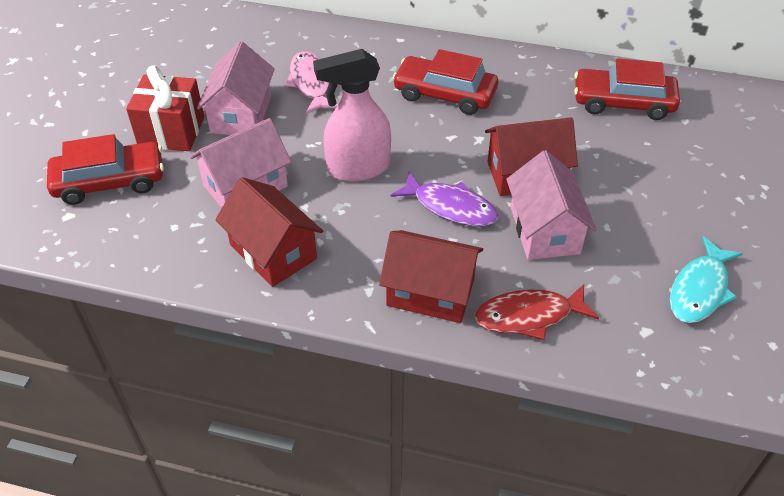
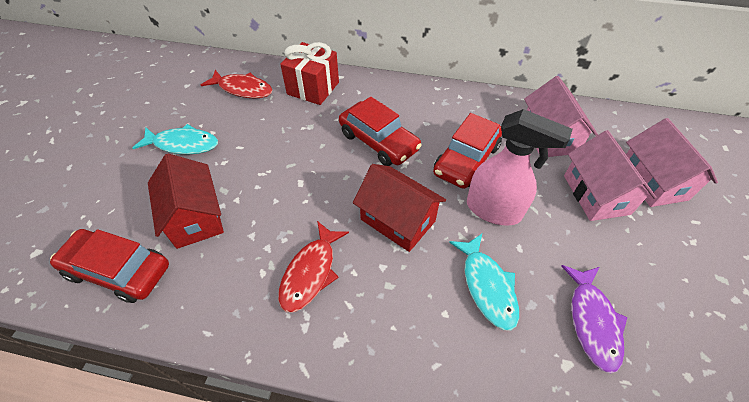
pink fish: [285,51,338,114] = 1 -> none = 0
red fish: [475,284,599,340] = 1 -> [201,70,273,99] [278,221,349,313] = 2
red house: [215,177,323,287] [379,230,483,323] [485,117,578,196] = 3 -> [148,153,224,249] [353,164,446,252] = 2
turquoise fish: [670,236,743,323] = 1 -> [132,124,218,154] [449,234,519,331] = 2

